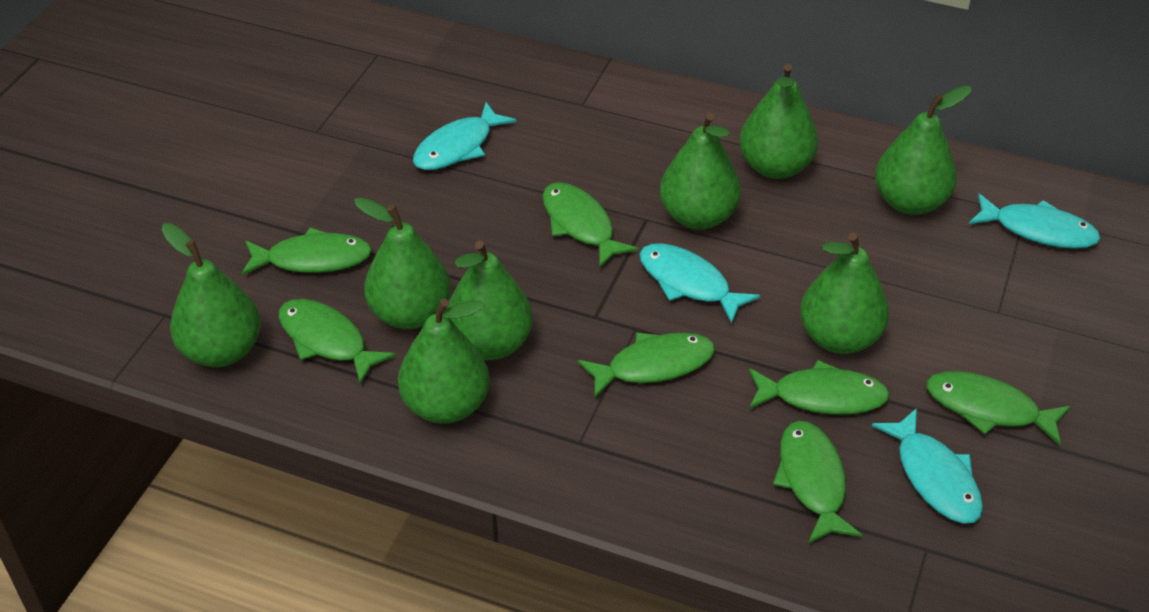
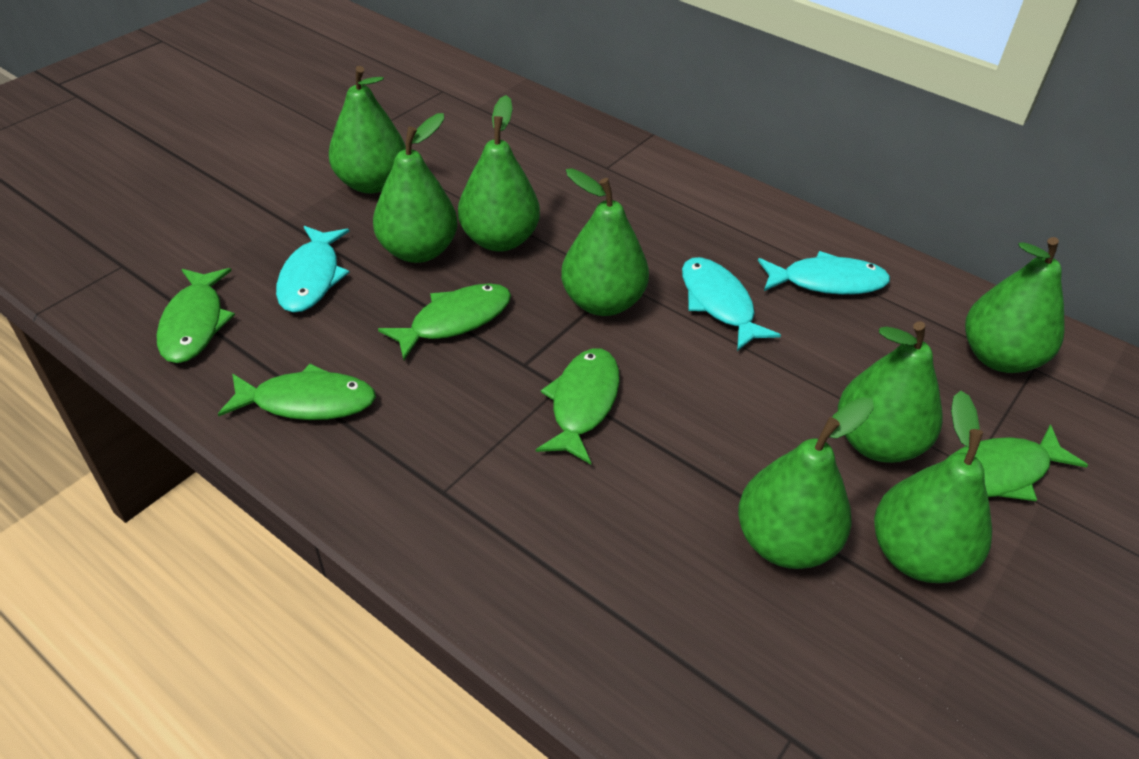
green fish: [241,228,372,275] [278,299,396,384] [542,182,638,268] [578,333,715,398] [749,360,890,415] [773,421,862,544] [926,371,1071,445] = 7 -> [157,268,235,363] [218,364,376,420] [378,283,511,360] [536,348,620,464] [947,424,1088,501] = 5
turquoise fish: [413,102,516,170] [639,243,760,324] [872,408,983,524] [969,193,1100,249] = 4 -> [276,226,350,313] [682,257,781,351] [758,251,890,295] = 3

